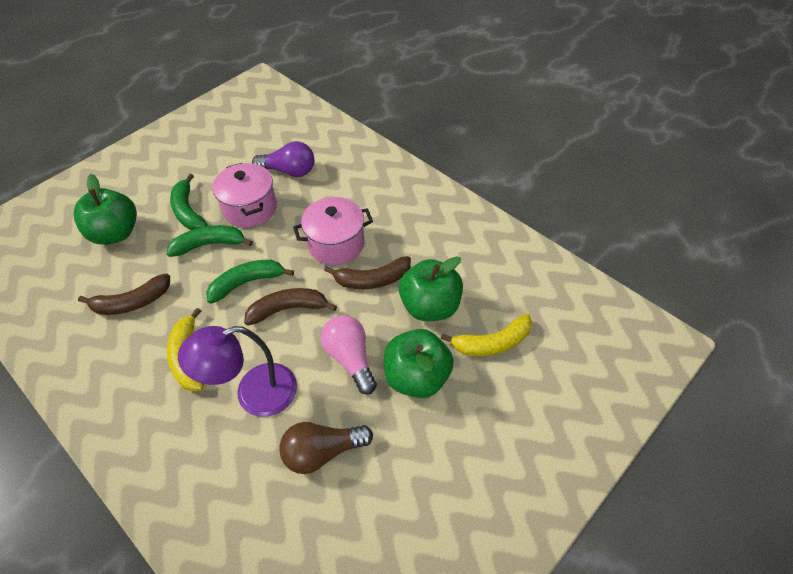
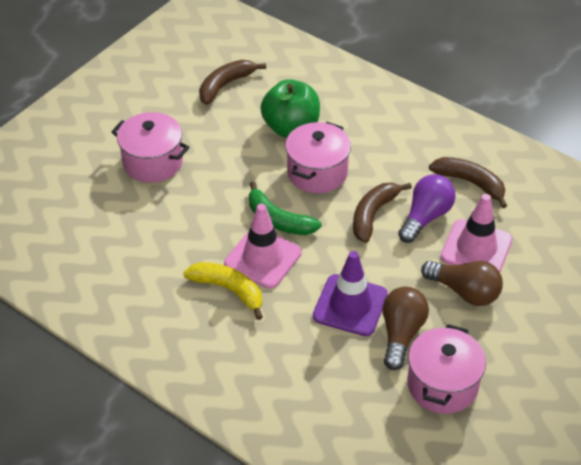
brown light bulb: [279,422,373,474] = 1 -> [382,286,429,370] [421,261,503,306] = 2
green apple: [74,174,137,245] [384,329,454,398] [399,256,463,321] = 3 -> [261,79,320,138] = 1
green banana: [166,225,253,257] [170,174,208,230] [206,260,294,304] = 3 -> [249,181,322,235] = 1
pink light bulb: [321,315,377,395] = 1 -> none = 0
pink pot: [213,163,277,228] [293,197,373,265] = 2 -> [111,112,189,183] [285,122,351,193] [407,324,486,414] = 3
pink traffic cone: none = 0 -> [224,204,302,289] [441,194,513,272] = 2
purple lamp: [178,326,297,417] = 1 -> none = 0
purple traffic cone: none = 0 -> [313,251,388,336] = 1
yellow banana: [167,308,205,392] [441,313,532,356] = 2 -> [183,262,263,320] = 1

